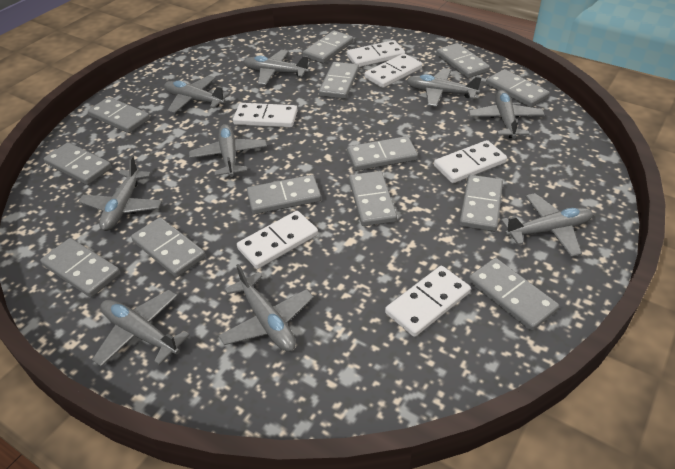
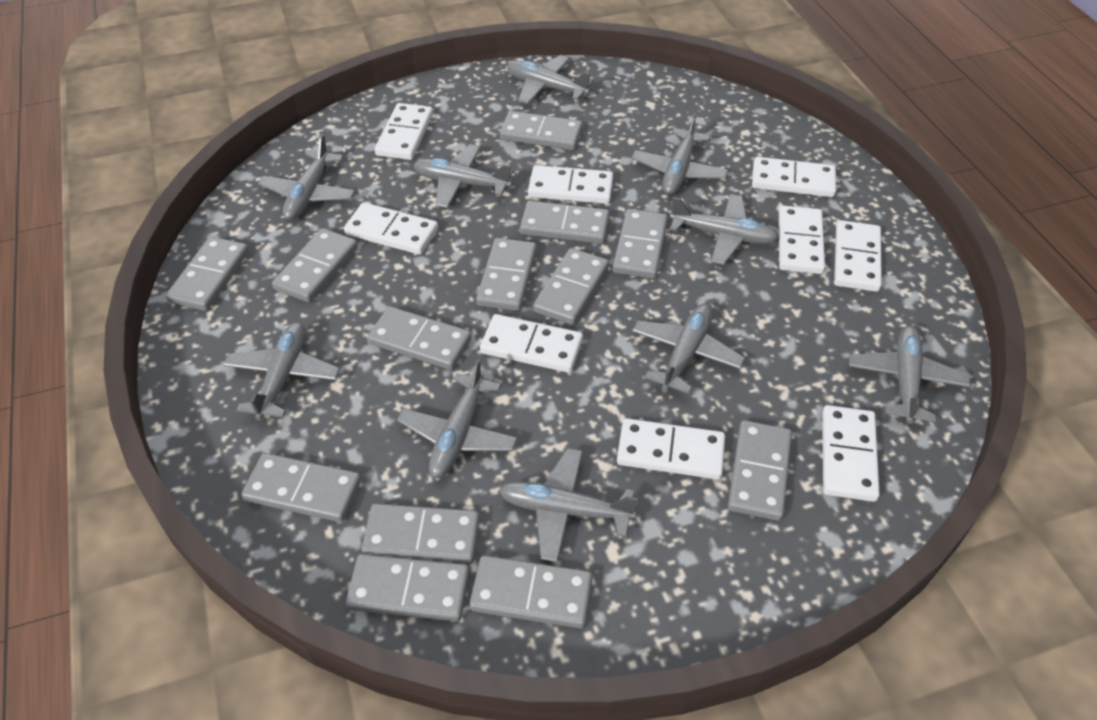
grey plane: [78,156,162,231] [92,290,189,367] [164,75,230,113] [189,124,267,177] [218,264,314,352] [244,50,310,85] [406,68,482,107] [468,90,545,139] [501,193,593,257] = 9 -> [223,322,340,420] [258,134,355,220] [397,359,518,478] [413,144,513,208] [499,448,638,562] [507,55,594,104] [632,113,728,195] [632,304,745,394] [670,194,779,265] [849,326,970,424] = 10
white domino: [233,103,298,128] [237,211,318,269] [347,40,405,67] [364,53,422,88] [385,266,471,337] [434,140,507,183] = 6 -> [344,202,438,255] [375,103,433,160] [480,314,583,373] [528,165,613,204] [617,418,725,479] [752,157,836,197] [779,206,825,274] [822,405,880,502] [834,220,882,292] = 9

